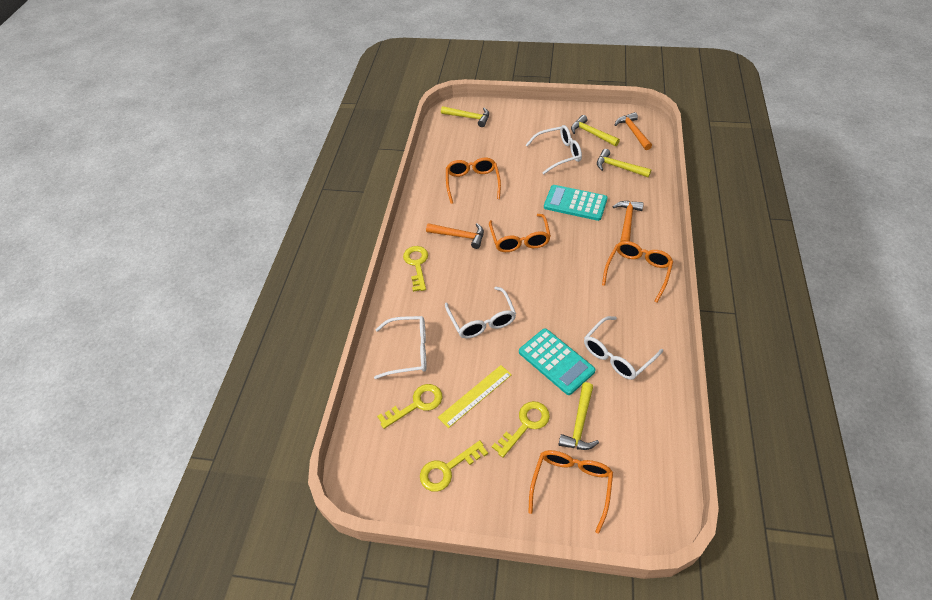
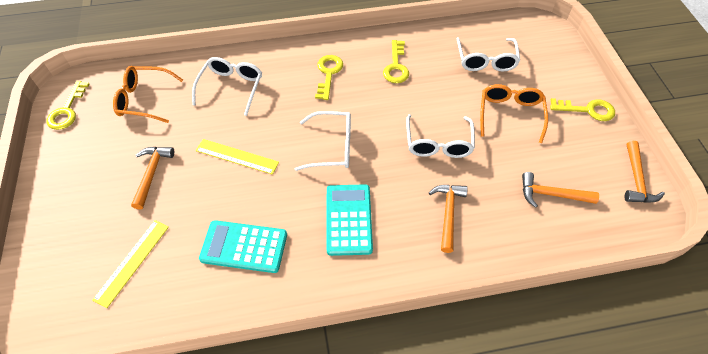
orange glasses: [446,158,501,204] [489,214,551,252] [528,450,613,534] [602,241,673,302] = 4 -> [113,66,183,123] [480,84,548,143] = 2
orange hammer: [426,223,484,249] [612,201,644,242] [615,112,652,150] = 3 -> [131,147,174,210] [429,185,468,253] [522,172,599,208] [625,141,665,203] = 4
yellow hammer: [441,106,489,127] [558,382,599,450] [571,115,620,146] [597,149,652,177] = 4 -> none = 0
yellow ruler: [438,365,512,428] = 1 -> [92,220,169,308] [196,139,279,175] = 2

